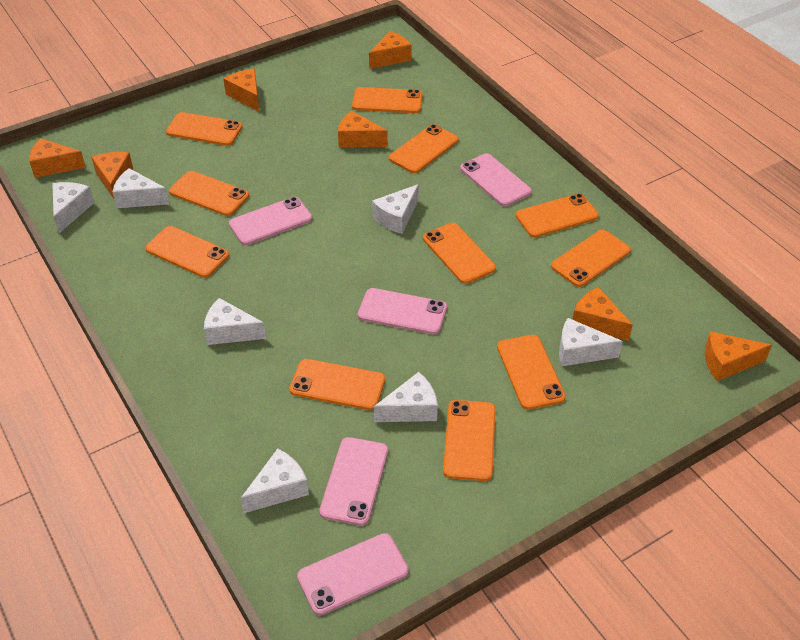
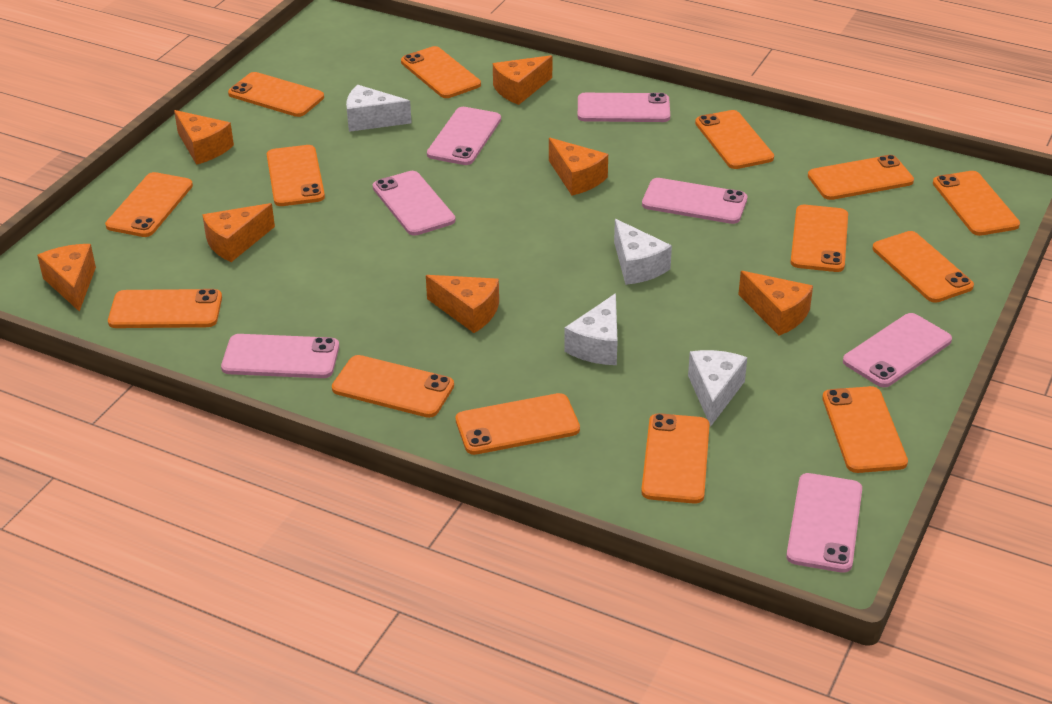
orange phone: [145,226,229,278] [166,112,242,146] [169,171,249,216] [289,359,385,410] [352,87,423,113] [389,124,459,173] [423,223,496,284] [443,400,496,481] [497,335,566,410] [516,193,599,238] [551,230,631,287] = 11 -> [105,172,193,237] [108,289,222,328] [228,72,324,117] [267,145,325,206] [332,355,454,418] [401,46,481,98] [455,393,580,455] [641,413,710,504] [695,110,774,169] [791,205,848,272] [808,155,914,200] [822,386,908,473] [873,231,974,303] [933,171,1020,236] = 14
pink phone: [229,197,312,245] [297,533,409,616] [319,437,388,526] [358,288,447,335] [460,153,532,206] = 5 -> [221,334,339,378] [373,171,455,236] [427,107,501,165] [578,93,670,122] [642,178,747,224] [786,473,862,573] [843,313,952,387] = 7
white cheese: [52,182,94,233] [113,168,169,208] [204,298,266,345] [241,448,309,513] [372,184,419,234] [374,372,438,422] [559,318,623,366] = 7 -> [346,85,412,132] [564,293,618,365] [614,219,672,285] [688,350,747,426] = 4

